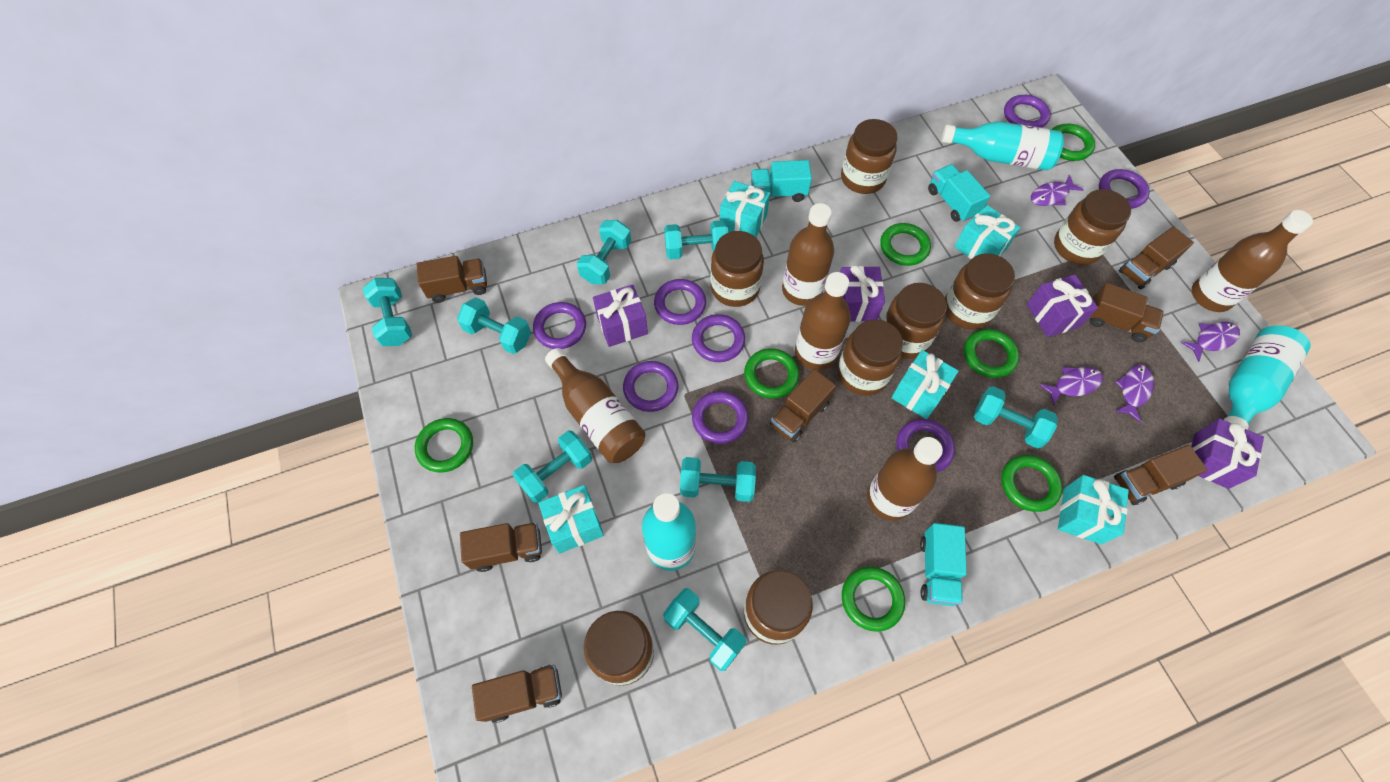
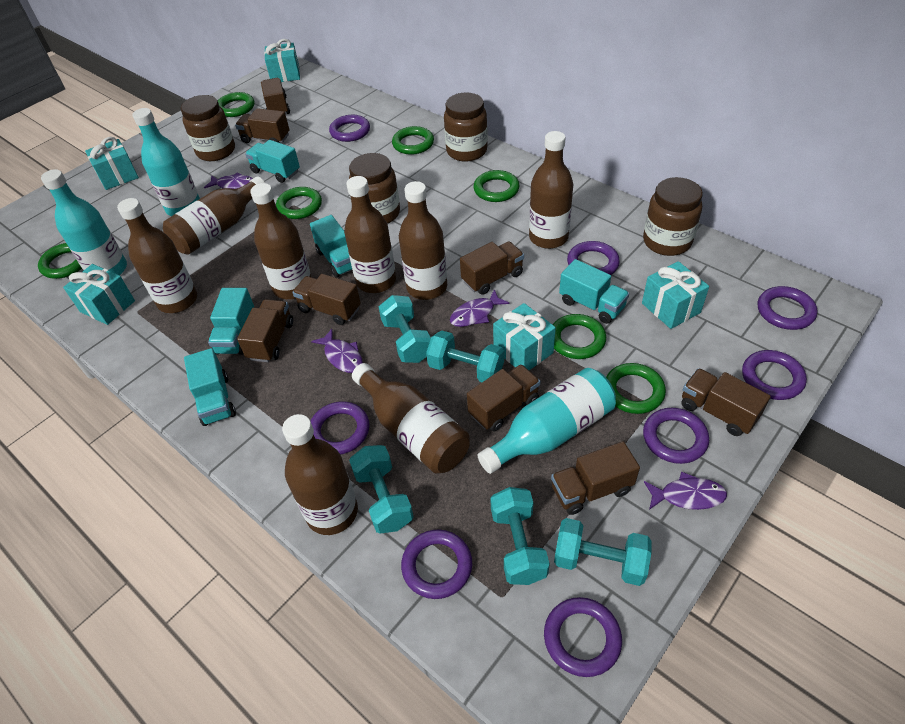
brown bottle: [545,348,646,463] [782,203,834,306] [795,272,851,370] [867,437,943,521] [1192,210,1313,312] = 5 -> [117,198,197,313] [163,176,265,255] [250,183,311,299] [282,414,358,535] [344,176,396,293] [352,363,470,474] [399,181,447,300] [529,131,573,249] = 8
brown jar: [584,611,654,686] [711,231,764,307] [744,570,813,645] [838,319,903,396] [841,119,897,194] [883,283,947,359] [945,253,1015,330] [1054,189,1131,265] = 8 -> [181,95,235,161] [349,153,400,224] [444,93,488,162] [643,177,703,256] = 4
brown truck: [417,256,487,303] [460,522,542,572] [472,665,562,723] [770,369,836,443] [1090,283,1164,342] [1114,445,1207,505] [1119,226,1194,289] = 7 -> [235,108,290,143] [237,299,293,362] [261,78,290,114] [292,274,361,325] [460,241,524,295] [467,364,540,432] [551,441,640,515] [682,368,771,436] = 8
purple gift: [593,284,648,347] [840,265,885,322] [1026,274,1098,337] [1191,419,1264,489] = 4 -> none = 0
turquoise dumbbell: [363,278,412,346] [457,297,531,354] [513,431,592,503] [577,220,631,284] [663,588,746,671] [664,220,728,260] [680,457,756,502] [974,386,1057,449] = 8 -> [349,445,414,534] [379,295,431,363] [426,331,504,382] [490,487,550,585] [554,518,651,586] = 5
turquoise truck: [751,160,812,202] [920,523,967,606] [928,164,990,222] = 3 -> [184,348,236,426] [208,288,254,355] [245,140,300,183] [310,215,352,278] [559,259,629,324] = 5

